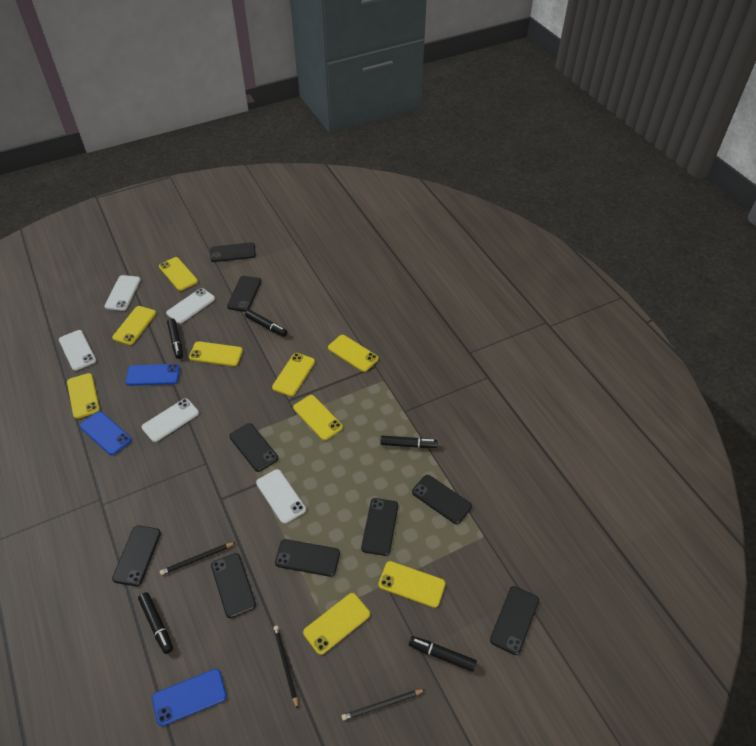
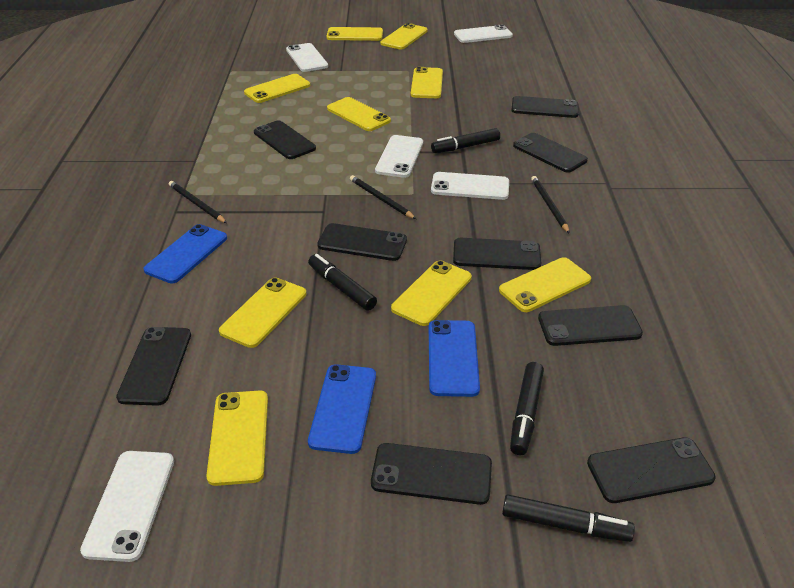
black marker: [138,592,173,654] [167,318,183,359] [245,310,287,337] [380,436,437,448] [409,636,477,672] = 5 -> [308,254,377,311] [431,128,500,153] [502,494,635,542] [510,362,544,455] = 4

